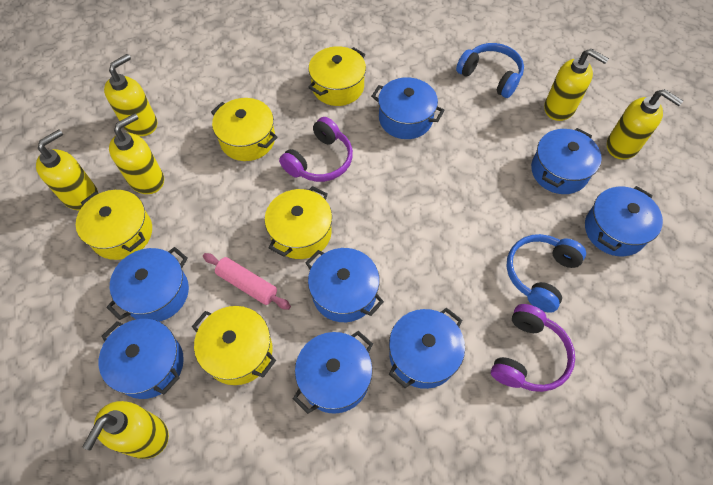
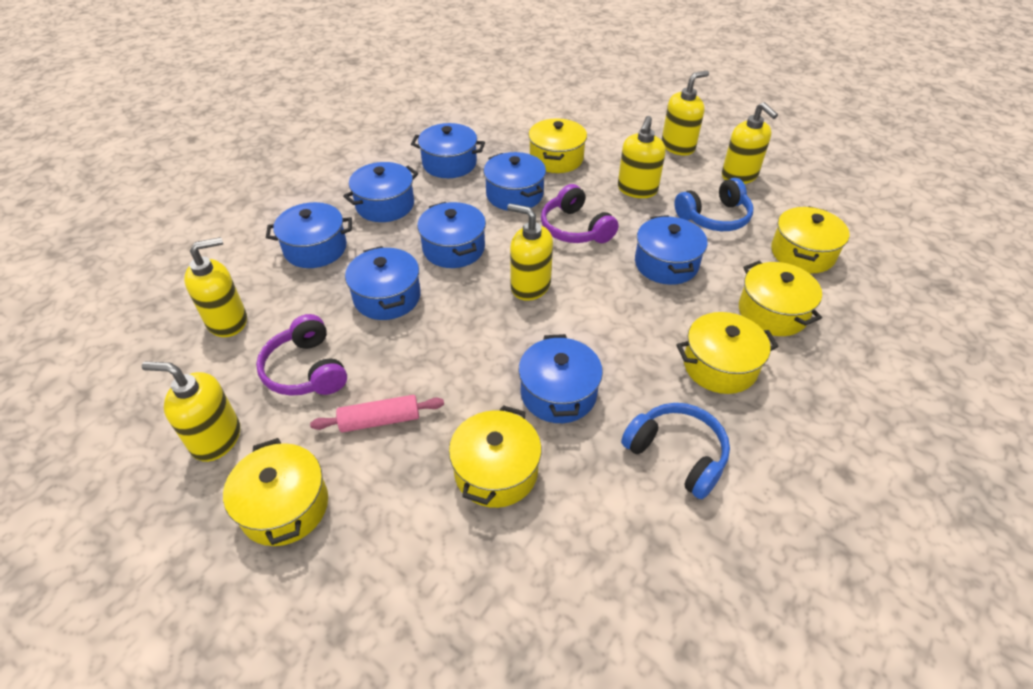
yellow pot: [76,190,152,260] [192,306,276,385] [211,98,277,161] [265,186,332,259] [308,46,366,106] = 5 -> [223,438,328,546] [449,405,542,508] [528,118,587,173] [677,312,779,394] [739,261,822,336] [771,206,849,273] = 6

